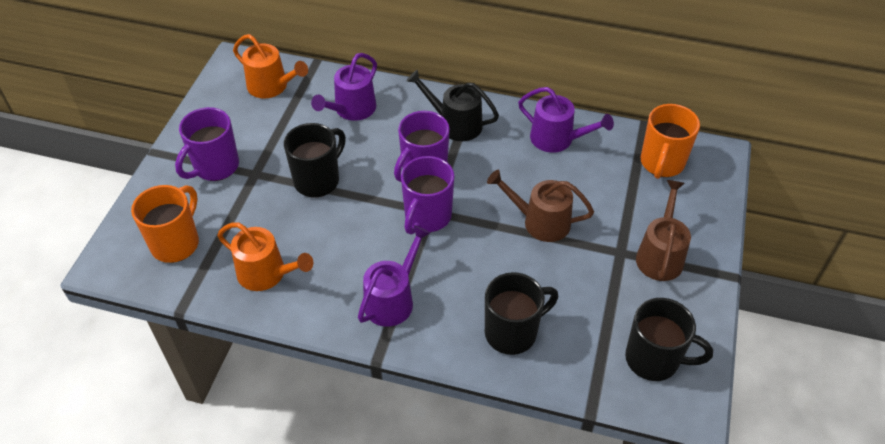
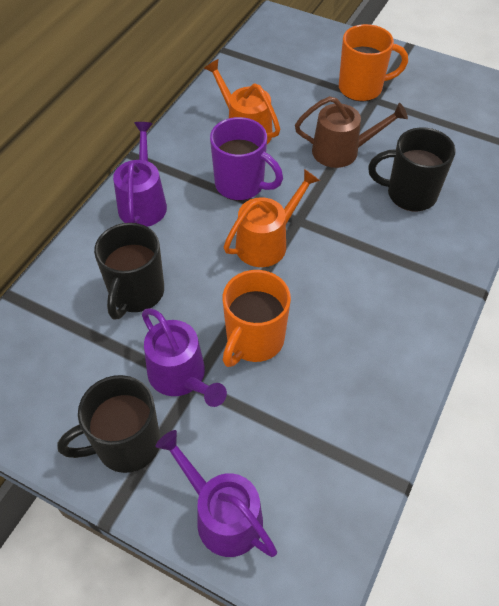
black watering can: [407,70,499,141] = 1 -> none = 0
brown watering can: [487,170,594,242] [636,180,691,281] = 2 -> [295,96,408,168] = 1
purple mug: [175,107,239,181] [394,111,450,182] [401,156,454,234] = 3 -> [210,117,283,201] = 1

